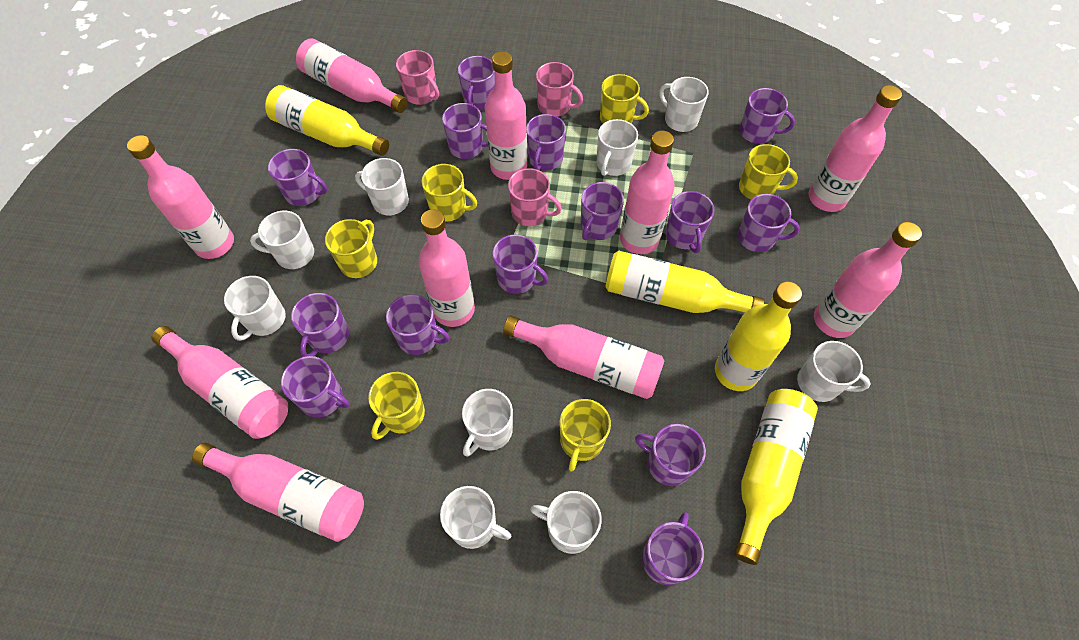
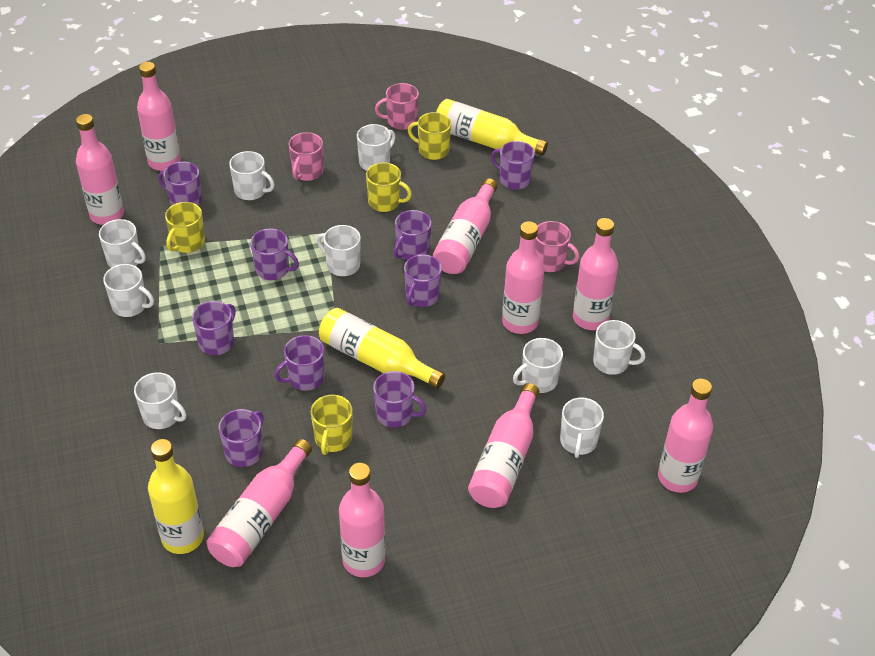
pink bottle: [127,135,234,259] [151,326,288,439] [192,443,364,542] [296,38,408,113] [418,209,475,327] [485,51,527,180] [503,316,664,399] [620,131,675,254] [808,85,902,212] [814,222,922,338] = 10 -> [76,114,124,225] [137,62,181,171] [207,439,312,567] [339,463,385,577] [433,178,497,274] [468,383,539,508] [502,221,544,334] [573,218,618,330] [658,379,713,493] = 9
purple mug: [268,149,327,206] [281,356,350,418] [291,293,349,357] [386,295,449,355] [442,103,488,159] [458,56,495,110] [493,234,548,294] [526,114,566,170] [581,182,624,240] [635,424,706,486] [642,512,704,585] [666,191,714,253] [738,194,800,252] [739,88,795,144] = 14 -> [158,161,202,206] [192,301,236,355] [218,409,264,467] [250,229,299,280] [274,335,325,391] [373,371,427,428] [394,210,432,260] [404,254,442,307] [491,141,535,189] = 9
yellow bottle: [265,85,389,156] [605,251,764,313] [715,281,802,391] [734,389,818,565] = 4 -> [148,439,204,554] [319,308,445,389] [436,99,548,156] = 3
yellow mug: [325,219,377,278] [368,372,425,440] [422,164,477,221] [560,399,611,472] [600,74,649,124] [739,144,798,199] = 6 -> [165,202,205,253] [311,395,353,455] [366,163,412,212] [408,112,451,160] = 4

